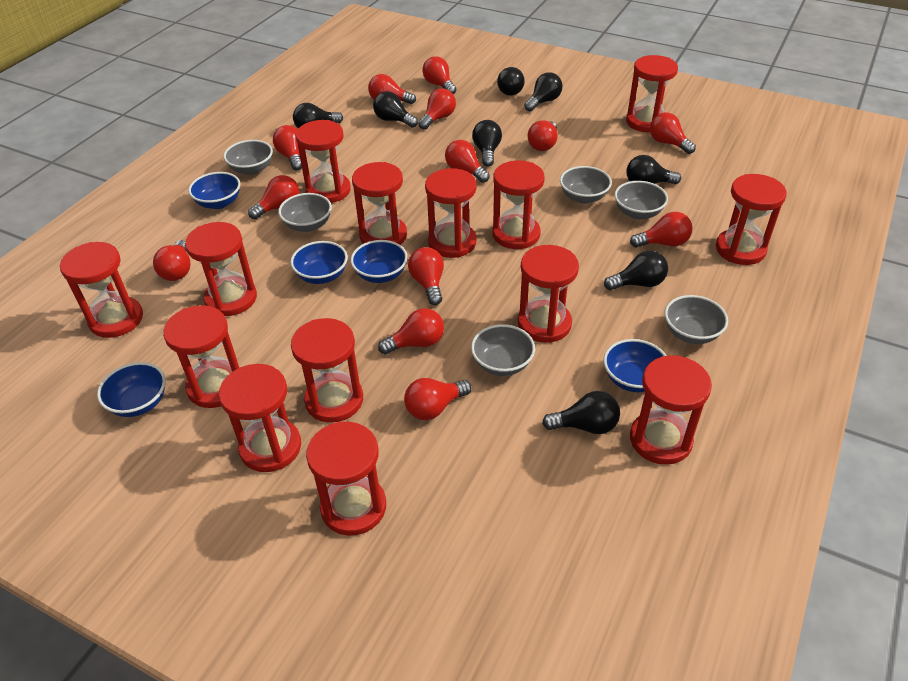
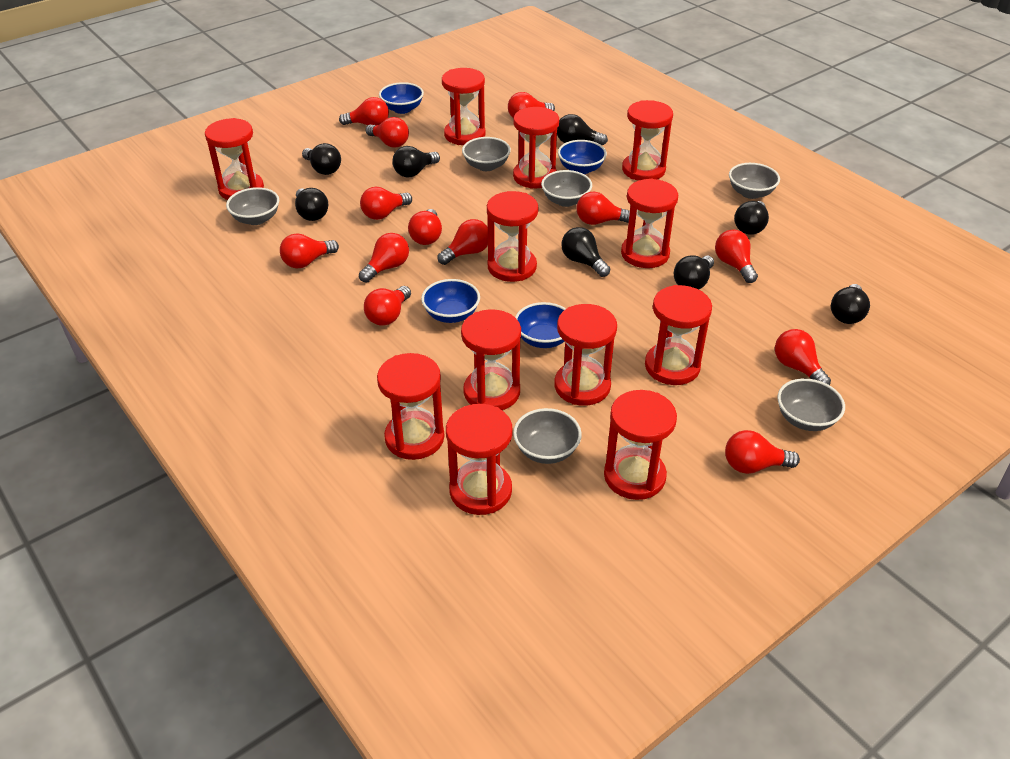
blue bowl: [97,362,166,417] [188,172,240,209] [290,241,348,284] [351,240,408,283] [604,339,667,392] = 5 -> [379,82,424,114] [421,279,480,323] [515,302,566,348] [558,140,607,174] = 4
red hourglass: [60,242,143,338] [163,305,240,408] [185,222,257,316] [219,364,301,472] [291,318,363,423] [296,120,351,203] [306,422,386,536] [352,162,407,245] [425,168,477,258] [492,161,545,249] [518,245,579,343] [626,55,678,133] [630,355,712,465] [716,174,787,265] = 14 -> [205,118,264,200] [377,353,444,460] [442,68,486,145] [446,404,513,515] [461,309,521,410] [487,191,538,282] [513,107,559,189] [554,304,617,406] [604,390,677,500] [621,178,678,268] [622,100,673,181] [645,285,712,385] = 12

